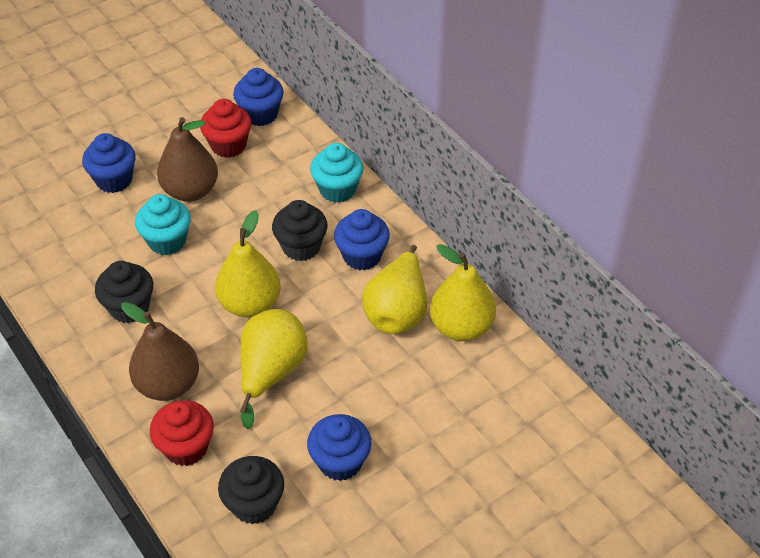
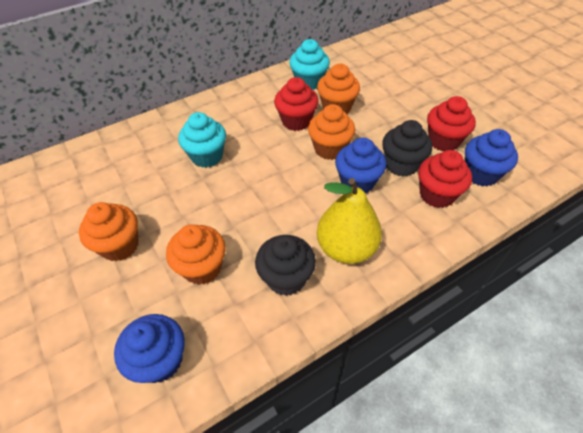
black cupcake: [95,261,153,323] [218,456,284,524] [272,200,327,261] = 3 -> [255,235,316,296] [382,120,432,177] = 2
blue cupcake: [82,133,136,193] [233,68,284,126] [307,414,372,481] [334,209,390,270] = 4 -> [114,314,185,383] [335,138,386,193] [465,129,518,186] = 3
brown pear: [121,302,199,401] [157,117,218,202] = 2 -> none = 0
orange cupcake: none = 0 -> [79,202,139,262] [166,224,226,285] [308,104,355,160] [317,64,360,114] = 4
red cupcake: [150,400,214,466] [200,99,252,158] = 2 -> [274,77,319,131] [418,150,472,208] [427,96,476,151] = 3
yellow pear: [215,210,281,318] [240,309,308,430] [362,245,427,334] [430,244,496,341] = 4 -> [317,178,382,264] = 1

